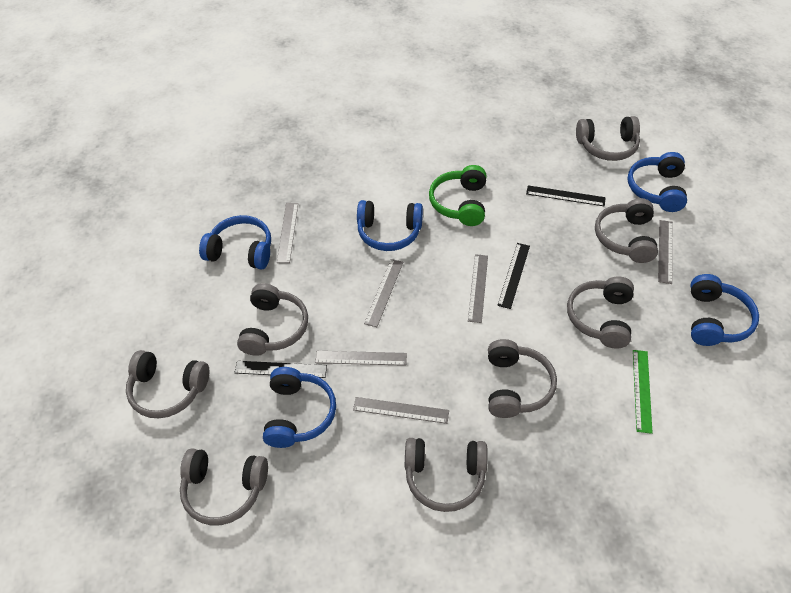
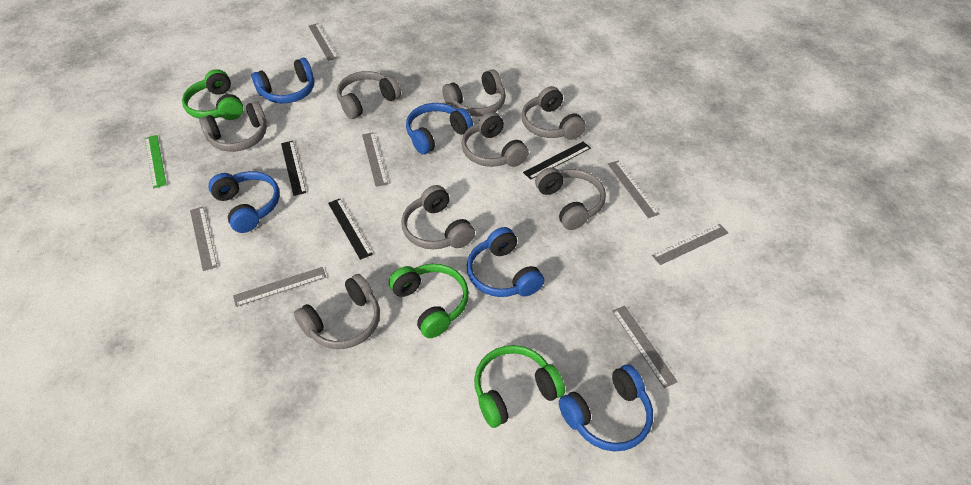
green headphones: [429,165,486,226] = 1 -> [182,69,243,120] [389,264,469,338] [474,345,565,428] = 3
grey ruler: [277,203,298,263] [315,351,407,366] [353,397,449,424] [364,259,403,327] [468,254,488,323] [658,220,673,284] = 6 -> [190,207,217,271] [233,267,326,307] [309,23,338,61] [362,132,388,187] [608,161,659,218] [612,306,678,388] [652,224,728,265] = 7

